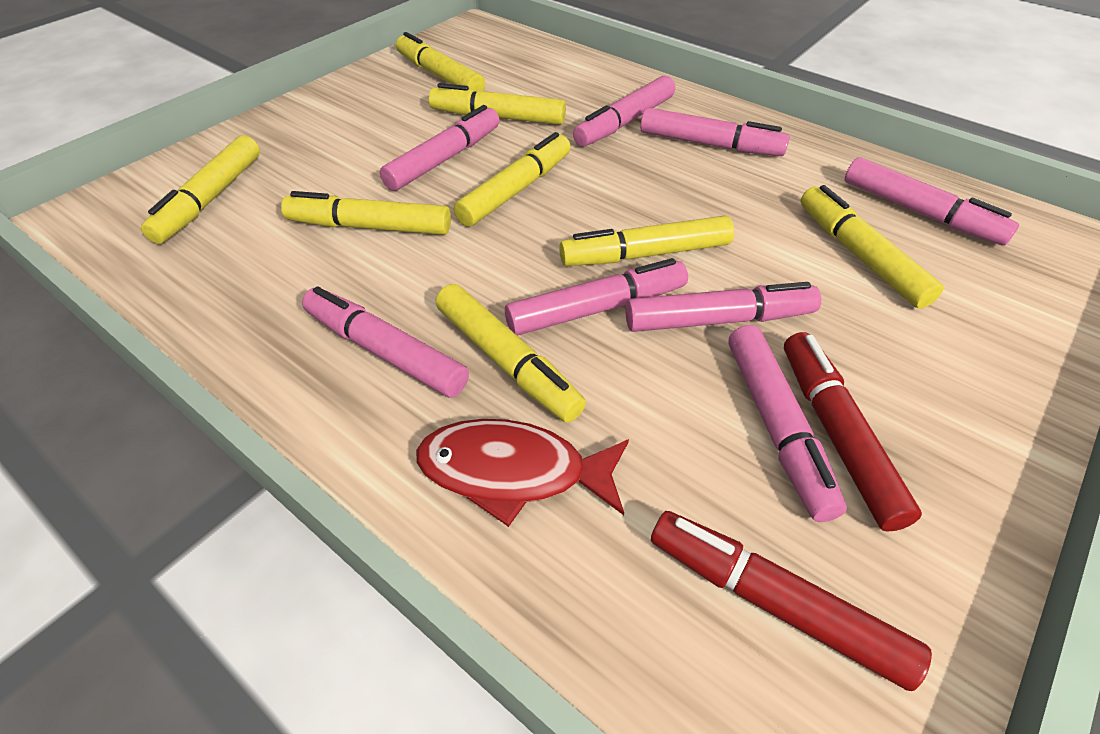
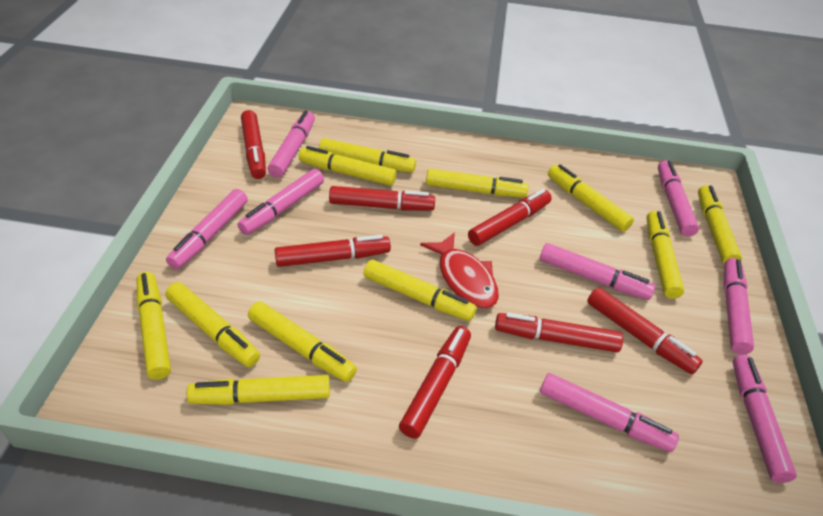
red marker: [651,511,932,691] [784,332,922,532] = 2 -> [241,110,266,179] [275,235,391,267] [329,186,435,211] [399,326,471,439] [468,189,552,246] [495,313,623,352] [587,287,703,374] = 7
yellow marker: [141,135,260,244] [281,191,451,235] [396,32,485,92] [429,83,566,125] [436,284,586,423] [454,132,571,227] [559,216,734,266] [801,185,944,309] = 8 -> [137,272,171,380] [165,282,260,367] [187,375,330,405] [248,301,357,382] [299,146,397,186] [319,138,416,173] [363,259,477,321] [426,169,528,198] [548,164,634,232] [647,211,684,299] [698,185,742,264] = 11

